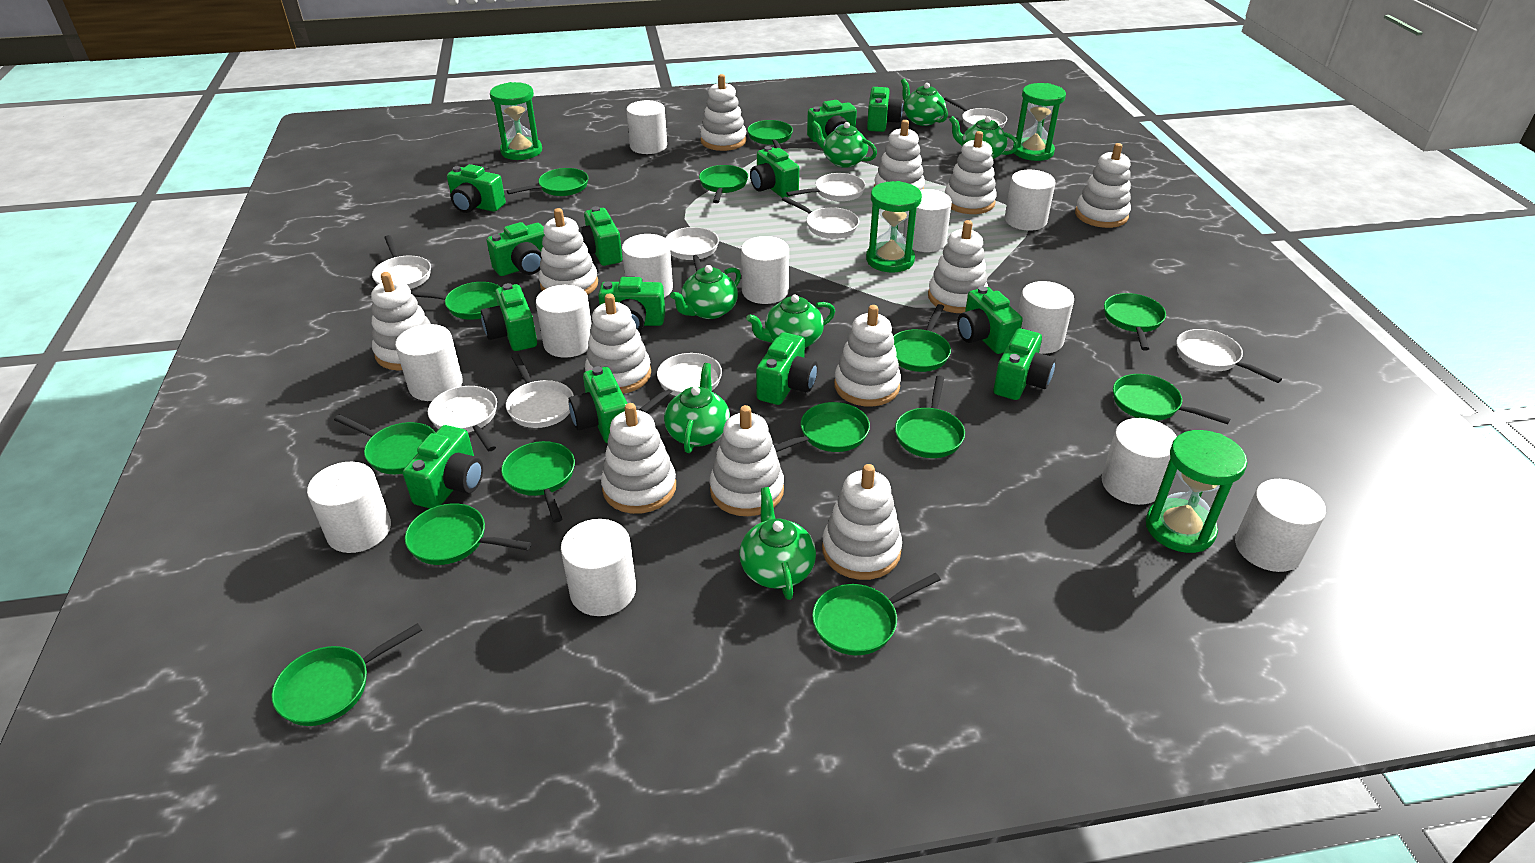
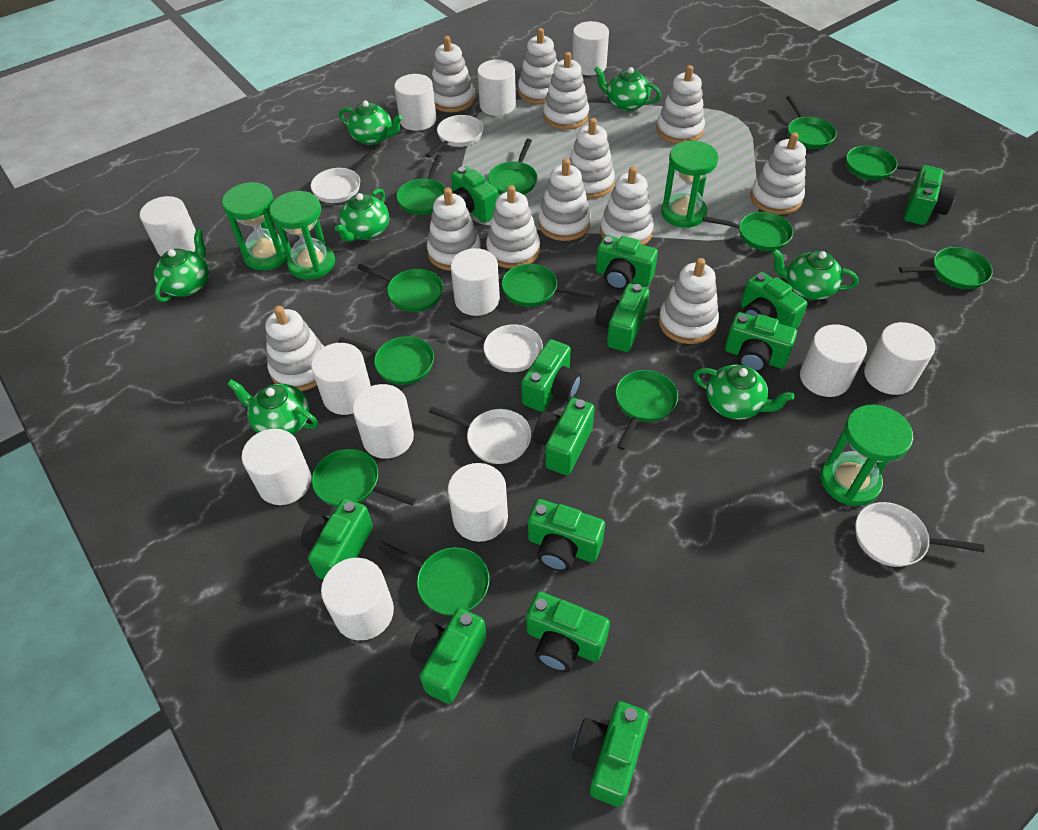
green pan: [272,623,422,726] [334,414,436,474] [405,503,531,565] [411,282,500,320] [501,441,575,523] [507,168,588,196] [699,165,748,203] [747,120,793,149] [774,402,870,452] [812,573,941,655] [893,304,951,372] [895,376,965,458] [1104,293,1166,351] [1113,374,1230,424] = 14 -> [312,449,416,507] [338,336,434,385] [357,264,443,312] [377,541,489,616] [396,155,445,215] [488,139,537,195] [502,264,594,307] [615,370,678,450] [703,212,793,251] [786,96,837,149] [846,146,921,180] [899,247,993,289] = 12
white pan: [372,235,431,289] [428,386,497,451] [506,354,574,428] [639,353,722,412] [666,227,719,272] [782,197,859,239] [786,173,866,202] [944,97,1007,129] [1176,329,1282,383] = 9 -> [311,149,376,203] [426,115,483,158] [429,406,531,464] [450,319,543,372] [855,502,984,567] = 5

